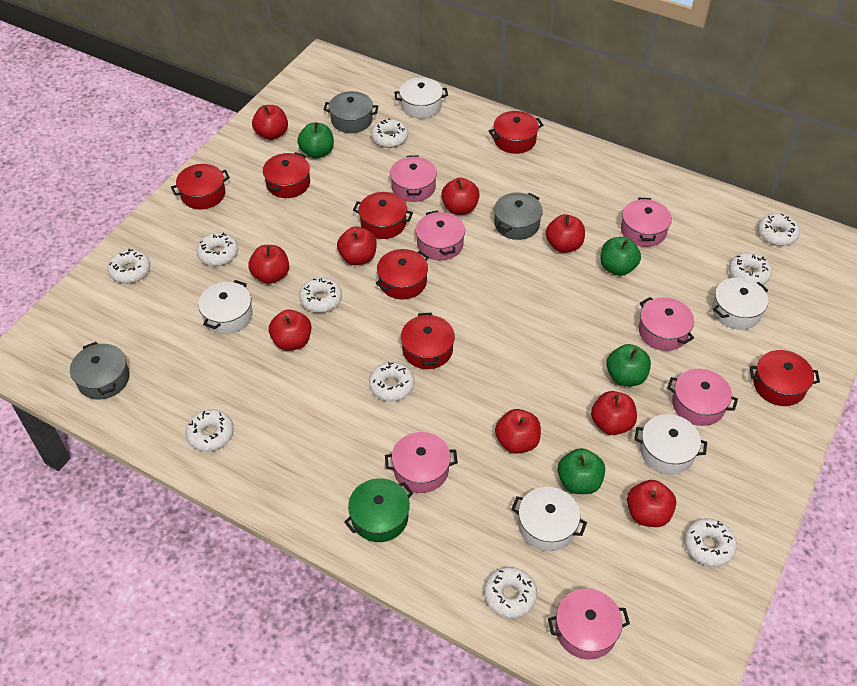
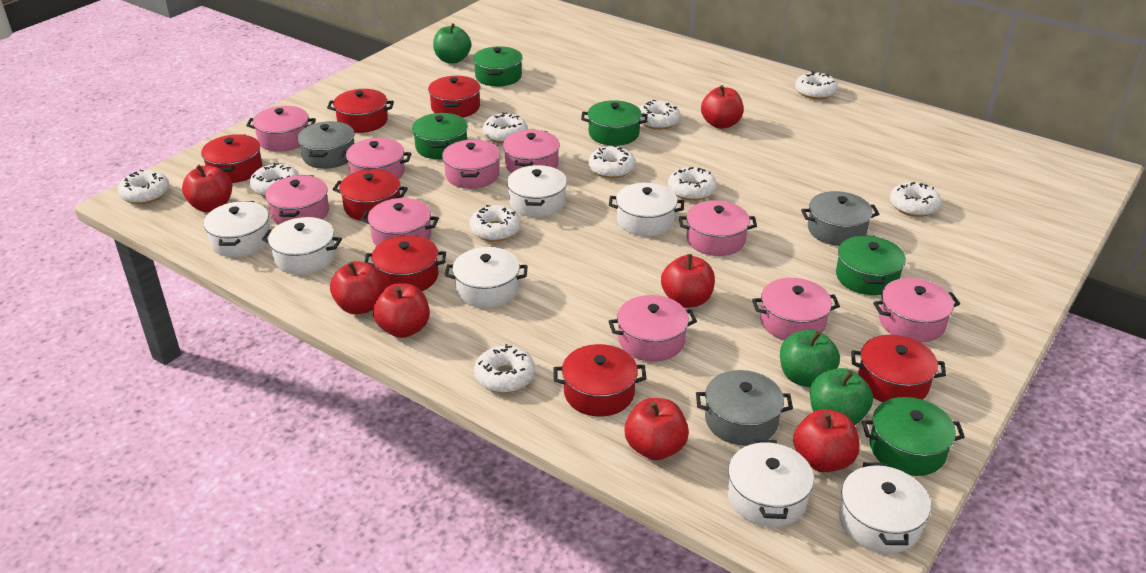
green apple: [297,122,334,159] [558,448,605,494] [600,237,641,276] [606,344,651,386] = 4 -> [433,23,471,64] [780,330,840,387] [810,368,873,425] = 3
green pot: [344,478,413,542] = 1 -> [412,113,468,159] [473,46,523,86] [581,100,648,146] [836,235,906,295] [862,397,965,476] = 5
pink pot: [385,432,458,493] [390,155,437,202] [416,210,465,261] [548,589,630,660] [621,198,672,247] [639,297,694,351] [667,369,738,426] = 7 -> [246,106,316,152] [265,175,329,225] [339,138,411,179] [361,198,439,246] [442,139,500,189] [503,130,560,173] [608,295,697,362] [679,200,757,256] [752,278,840,340] [873,278,960,342] = 10
red apple: [248,245,289,284] [252,105,288,140] [269,309,311,351] [337,227,377,265] [441,177,480,215] [495,409,541,454] [546,214,585,253] [591,391,637,435] [627,480,676,527] = 9 -> [182,165,232,212] [330,261,385,314] [373,284,430,338] [624,398,689,460] [661,254,715,308] [701,85,744,129] [793,409,859,472] = 7
white pot: [198,280,253,334] [394,77,448,119] [511,487,587,551] [634,414,707,474] [712,278,768,330] = 5 -> [204,201,270,257] [262,217,342,275] [445,247,528,308] [507,165,567,217] [609,183,684,236] [728,439,814,527] [839,462,931,553] = 7

